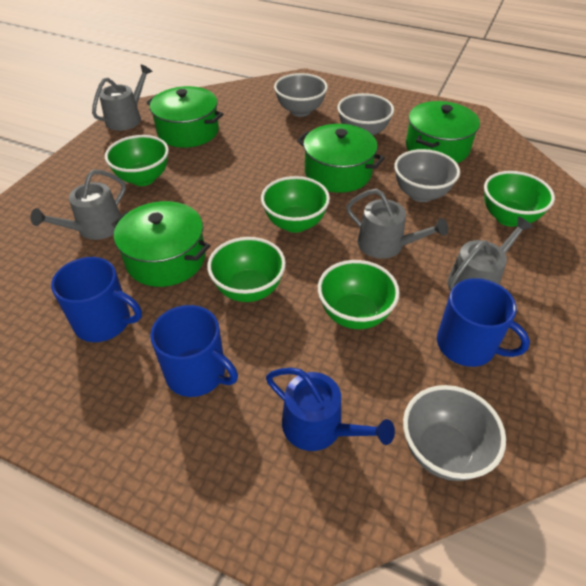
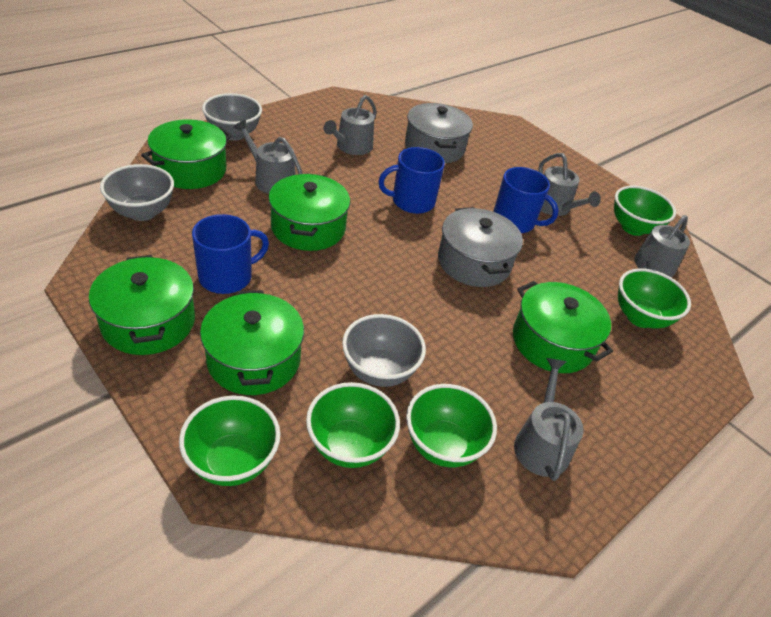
blue watering can: [266,368,395,451] = 1 -> none = 0
green pot: [112,201,210,287] [146,86,224,148] [297,124,385,193] [406,101,480,163] = 4 -> [89,255,195,355] [141,119,232,189] [200,290,304,395] [269,173,350,251] [513,281,613,373] = 5
grey bowl: [274,73,328,117] [337,93,394,135] [394,149,460,202] [403,385,506,481] = 4 -> [100,164,174,221] [202,93,262,141] [342,314,426,387] = 3
grey pot: none = 0 -> [405,103,473,163] [438,207,523,287] = 2
grey watering can: [31,170,126,240] [92,65,153,131] [346,189,448,259] [447,217,533,291] = 4 -> [233,120,303,194] [323,95,377,155] [514,358,584,481] [538,153,601,216] [634,215,690,277] = 5

